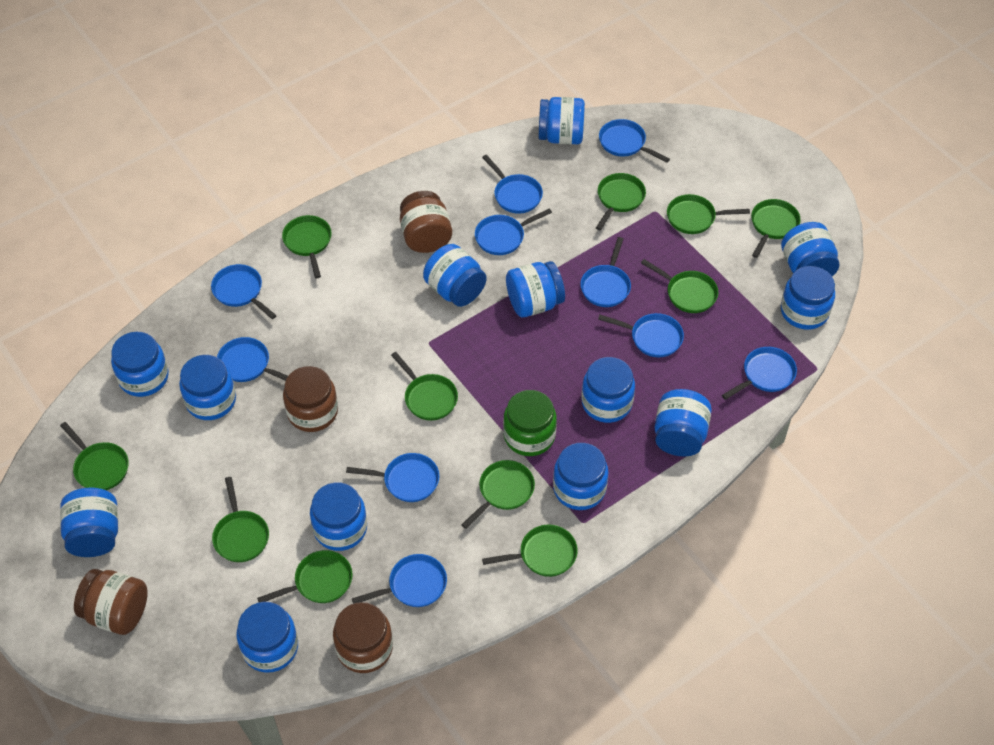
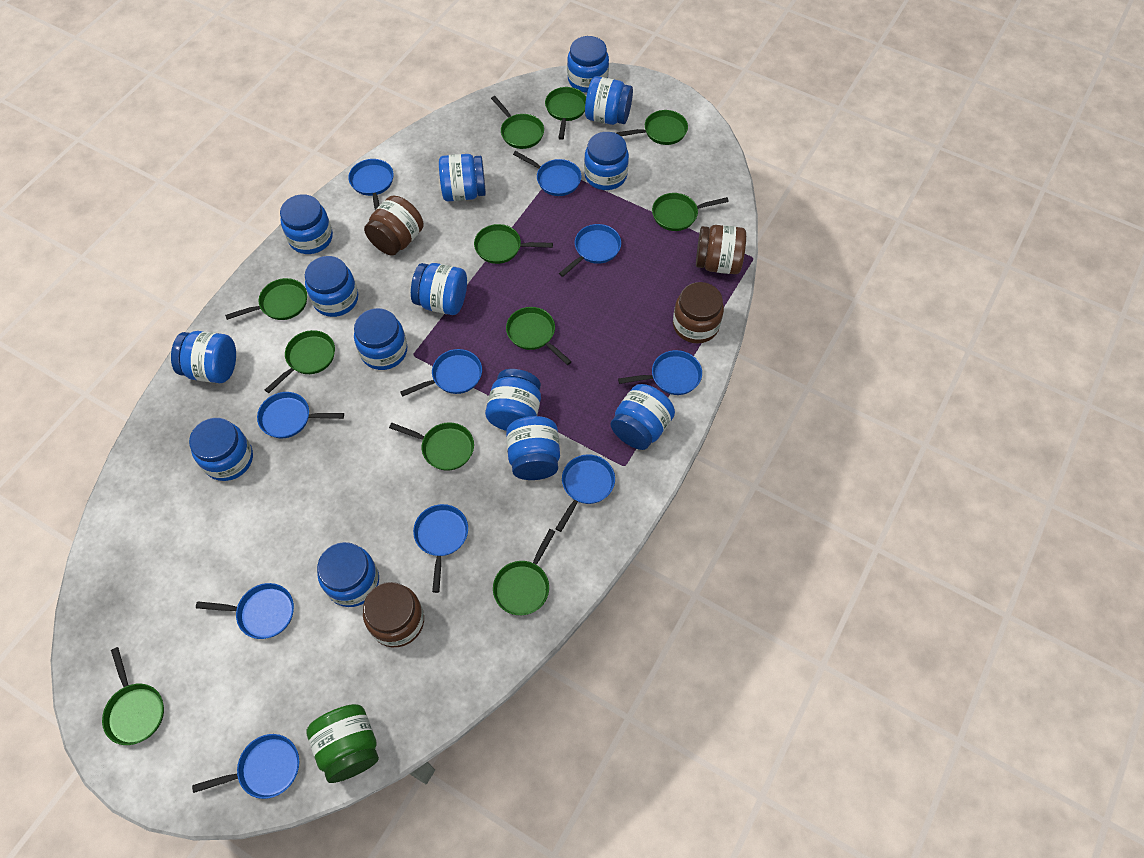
blue jar: [60,488,118,557] [111,332,169,397] [179,355,236,420] [237,602,298,673] [310,482,367,551] [423,244,487,307] [506,261,565,317] [539,97,585,144] [553,443,608,510] [582,357,635,423] [655,389,712,456] [781,222,840,276] [781,266,835,330] = 13 -> [171,331,236,383] [189,418,253,481] [280,194,333,254] [305,256,358,317] [317,542,379,607] [354,308,407,370] [411,263,467,315] [439,154,486,201] [485,369,541,431] [506,416,560,480] [567,36,609,93] [584,132,629,190] [585,76,633,125] [611,384,675,450] = 14

